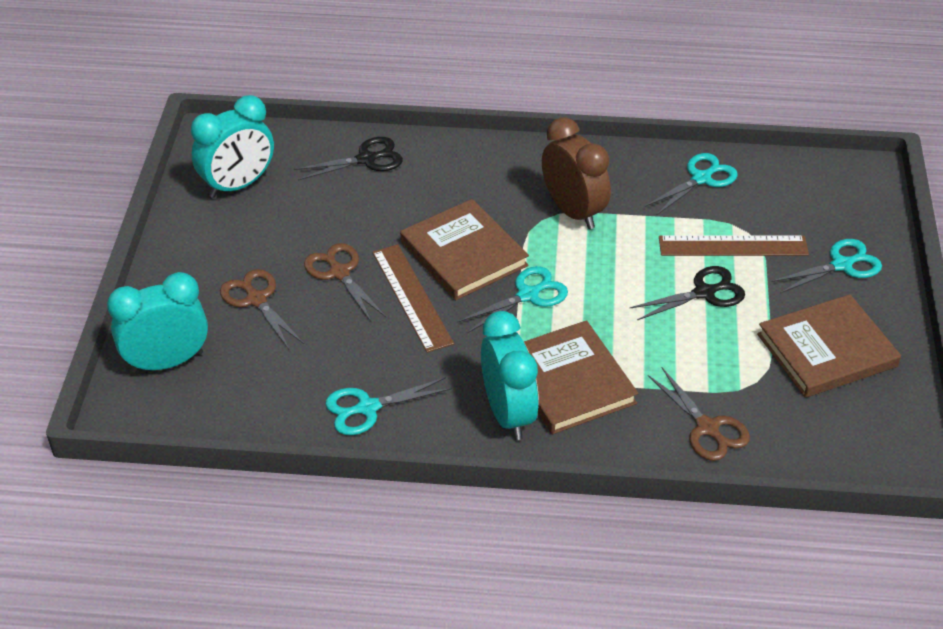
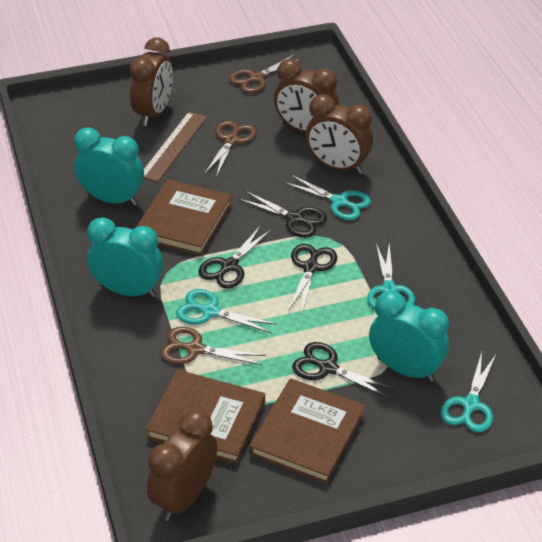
black scissors: [294,137,403,180] [629,266,745,320] = 2 -> [198,225,271,289] [238,191,327,238] [288,244,337,313] [292,342,396,398] = 4
brown clock: [542,117,611,229] = 1 -> [130,37,173,126] [147,409,217,521] [274,59,339,133] [306,95,373,174] = 4
brown ruler: [372,244,454,353] [659,236,809,256] = 2 -> [144,112,207,182] = 1

